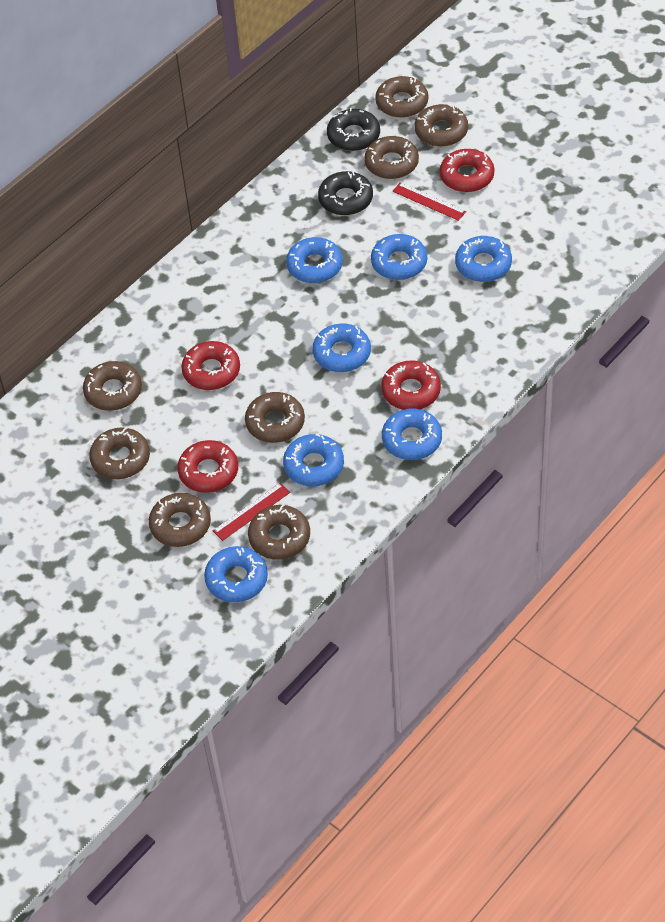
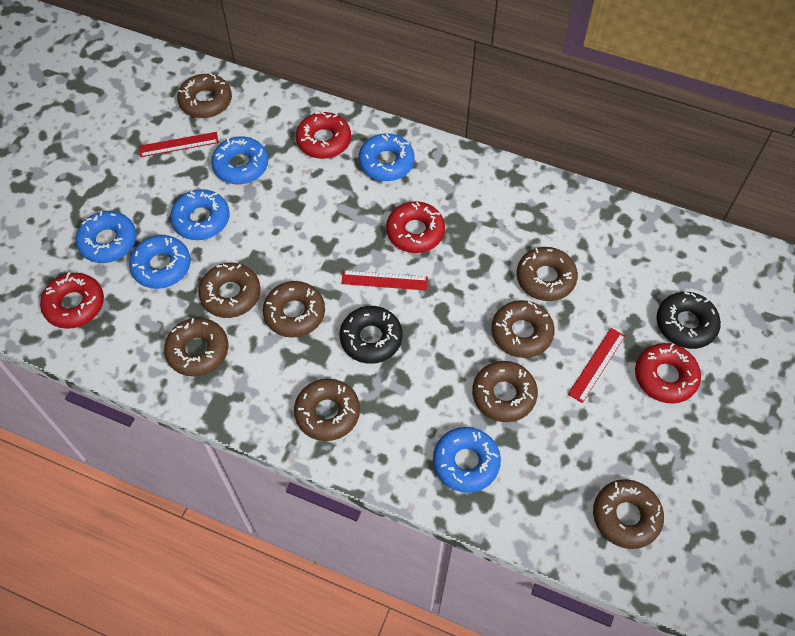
blue donut: [204,546,268,602] [283,434,344,486] [286,237,343,283] [312,324,371,372] [371,234,427,280] [382,409,442,460] [455,236,512,282] = 7 -> [76,211,136,263] [129,235,191,289] [170,189,230,240] [211,137,268,184] [358,133,415,181] [433,427,501,493] = 6
brown donut: [83,361,142,411] [89,427,150,479] [149,493,211,547] [245,392,305,443] [248,504,310,560] [364,136,419,179] [375,76,428,118] [415,104,468,147] = 8 -> [164,318,229,377] [177,73,232,118] [198,263,261,318] [263,281,325,338] [294,378,360,441] [472,361,538,422] [491,300,555,358] [517,247,578,301] [593,479,664,549] = 9
red ruler: [213,483,290,541] [392,182,466,221] = 2 -> [139,132,219,157] [341,270,428,291] [568,328,625,403] = 3

